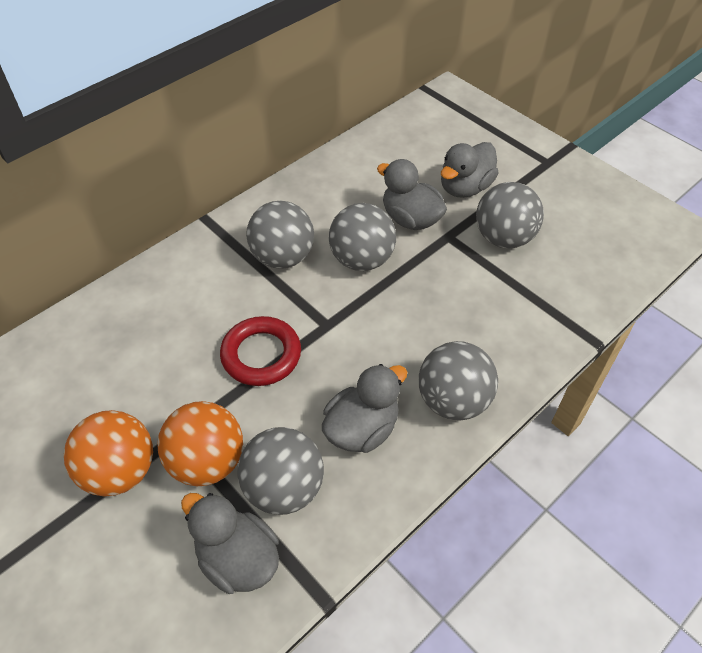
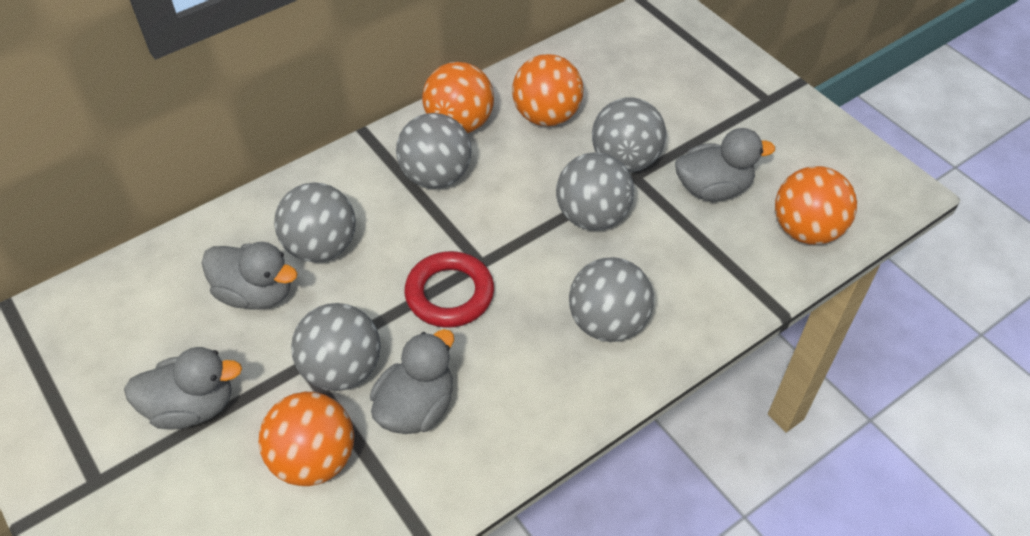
grey ball: [238,427,324,515] [246,201,314,269] [329,203,396,271] [419,341,498,421] [476,182,544,248] = 5 -> [274,182,356,262] [291,303,381,391] [396,113,472,189] [556,152,634,230] [569,257,654,342] [592,97,666,172] = 6
orange ball: [64,410,153,496] [157,401,243,486] = 2 -> [258,392,354,486] [422,62,494,133] [512,54,583,126] [775,166,857,245] = 4

